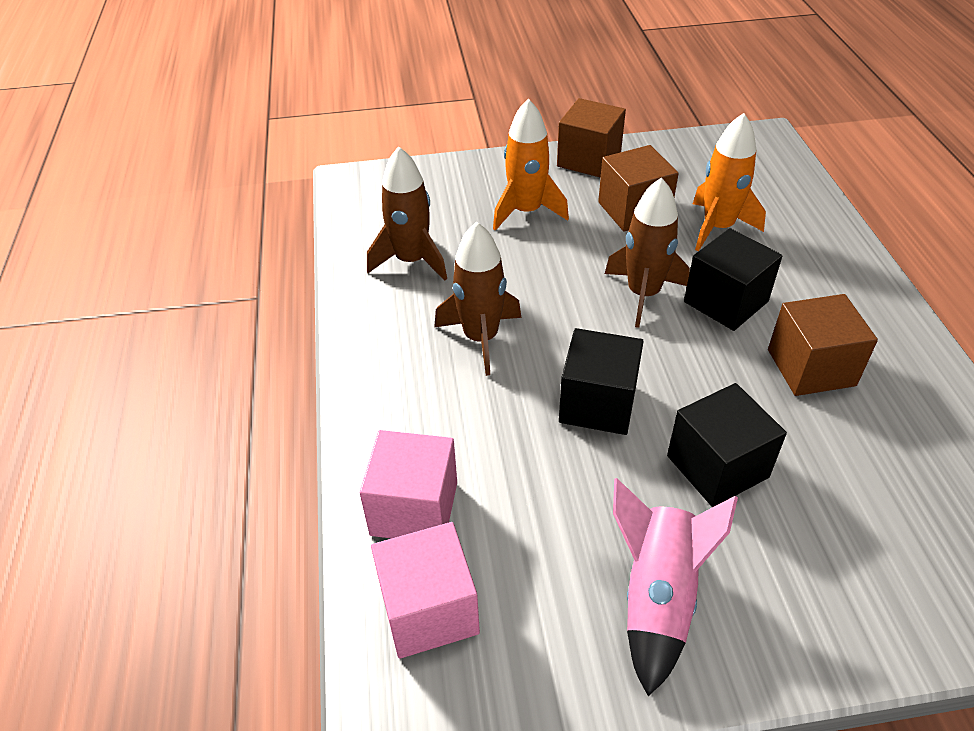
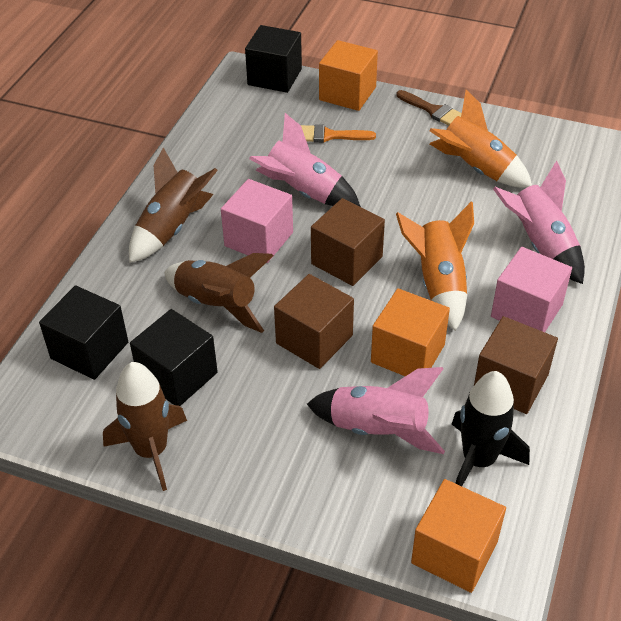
black rocket: none = 0 -> [452,371,530,486] = 1
brown brush: none = 0 -> [396,90,462,125] = 1
orange brush: none = 0 -> [301,124,376,143] = 1
orange cube: none = 0 -> [319,40,378,111] [371,288,450,376] [411,479,506,593] = 3
pink rocket: [613,478,738,696] = 1 -> [249,113,361,207] [307,367,445,454] [493,161,585,284] = 3

